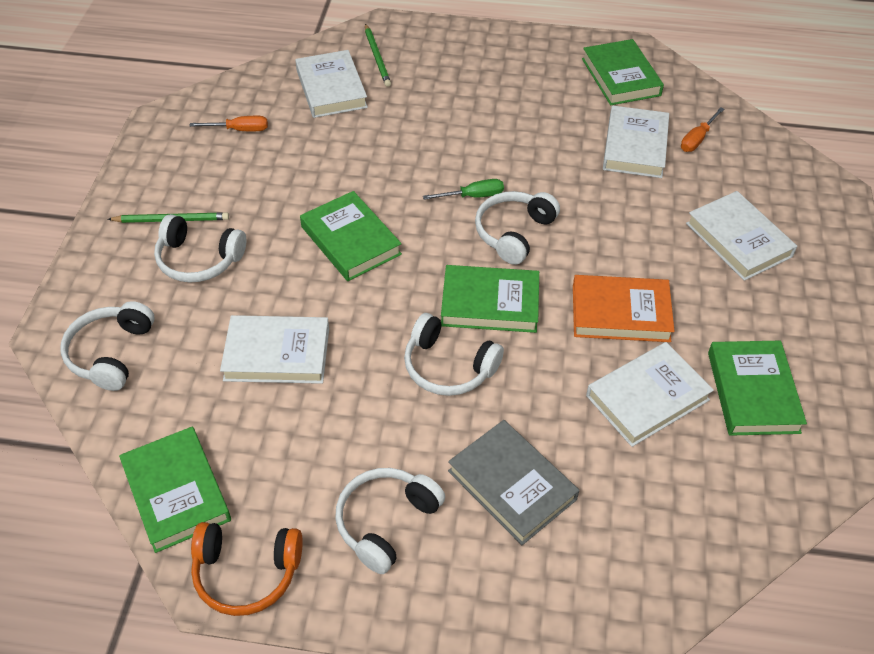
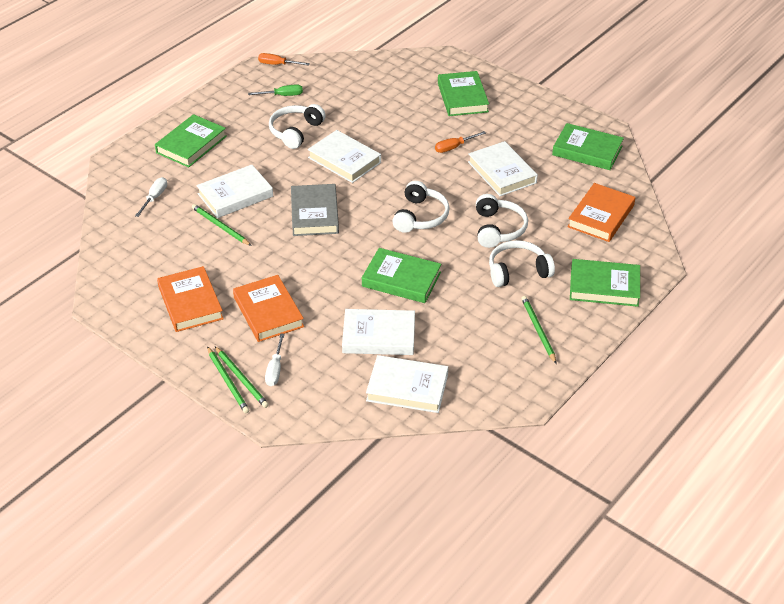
green pencil: [107,212,229,223] [365,24,391,87] = 2 -> [192,204,252,246] [207,346,249,413] [215,346,269,408] [521,296,556,364] = 4
orange book: [573,275,675,342] = 1 -> [157,266,224,332] [233,275,304,342] [567,183,635,242] = 3
orange headphones: [191,522,303,616] = 1 -> none = 0
white headphones: [60,301,155,391] [154,214,246,283] [335,468,445,574] [404,313,504,396] [475,191,560,265] = 5 -> [269,104,326,149] [392,181,450,233] [476,194,528,248] [489,240,555,287] = 4
white screwdriver: none = 0 -> [135,177,167,217] [265,333,284,386] = 2

